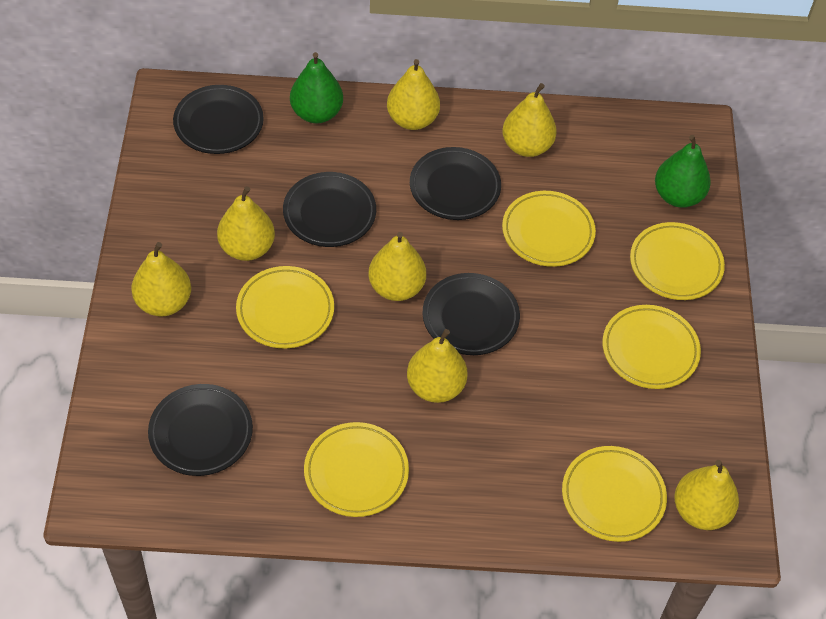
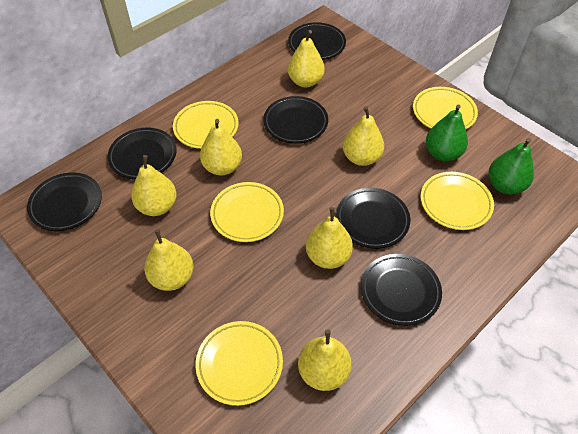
black plate: [148,384,253,476] [173,85,264,154] [283,172,376,247] [410,147,501,220] [423,273,520,355] = 5 -> [27,173,102,231] [108,127,177,179] [263,96,328,144] [288,22,346,60] [336,188,410,249] [361,254,442,326] = 6
yellow plate: [236,266,334,348] [304,422,409,517] [502,191,596,267] [562,446,667,542] [602,305,701,389] [630,222,725,300] = 6 -> [173,101,238,149] [196,321,283,406] [210,182,284,242] [413,87,478,129] [420,172,494,230] = 5

